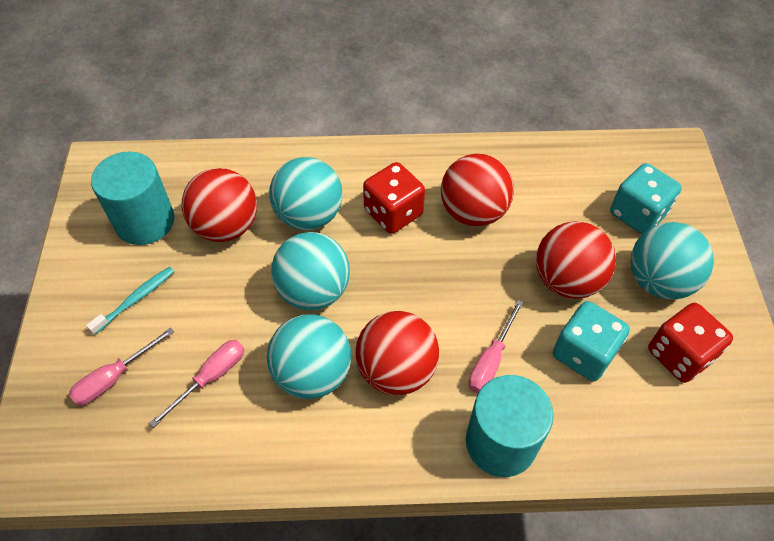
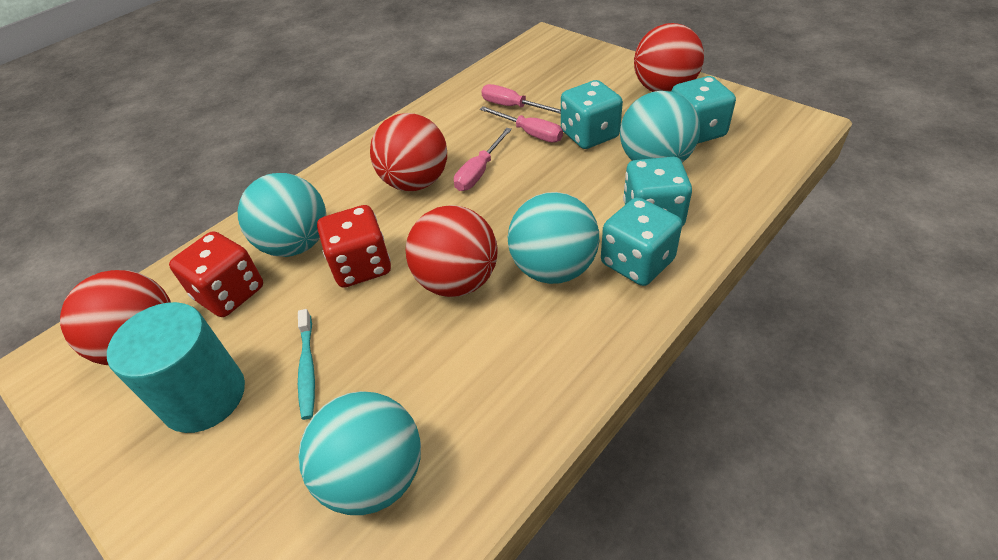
turquoise cylinder: [91,151,175,245] [466,375,553,477] = 2 -> [107,302,245,433] = 1
turquoise dice: [553,301,630,381] [610,163,682,234] = 2 -> [561,80,623,149] [601,197,682,286] [623,157,692,226] [671,76,736,144] = 4

